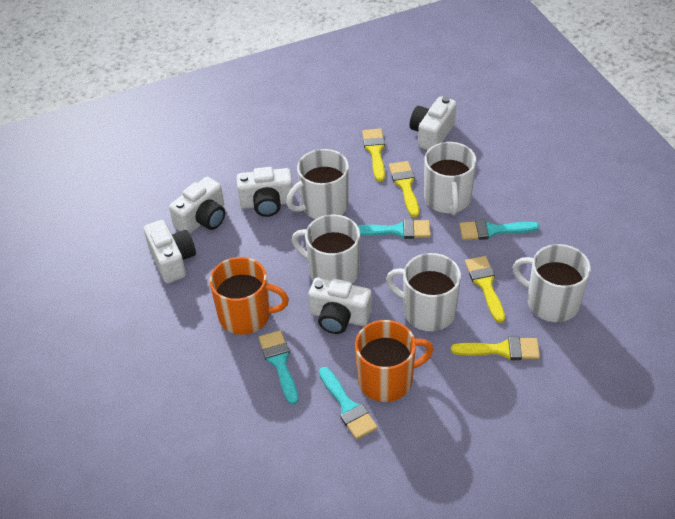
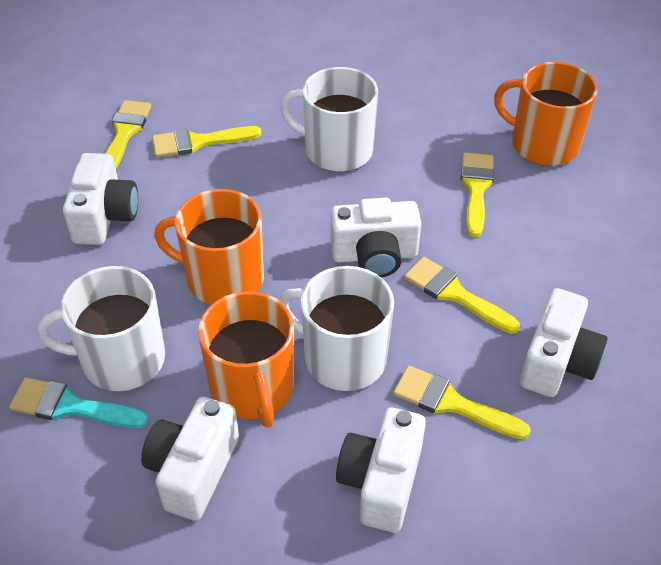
orange mug: [209,257,289,335] [355,320,434,402] = 2 -> [154,189,264,305] [198,291,294,428] [494,62,598,166] = 3
turquoise brush: [259,330,298,405] [319,367,378,440] [357,219,431,239] [459,220,539,240] = 4 -> [9,377,148,428] = 1
white mug: [286,149,349,219] [292,214,360,284] [386,253,461,331] [424,142,476,215] [513,244,591,322] = 5 -> [37,266,165,391] [279,266,394,391] [280,67,378,172] = 3
yellow brush: [362,129,385,182] [389,161,419,218] [451,337,540,360] [465,256,505,323] = 4 -> [105,100,151,169] [152,126,262,158] [393,366,531,439] [404,257,520,334] [461,153,494,237] = 5

